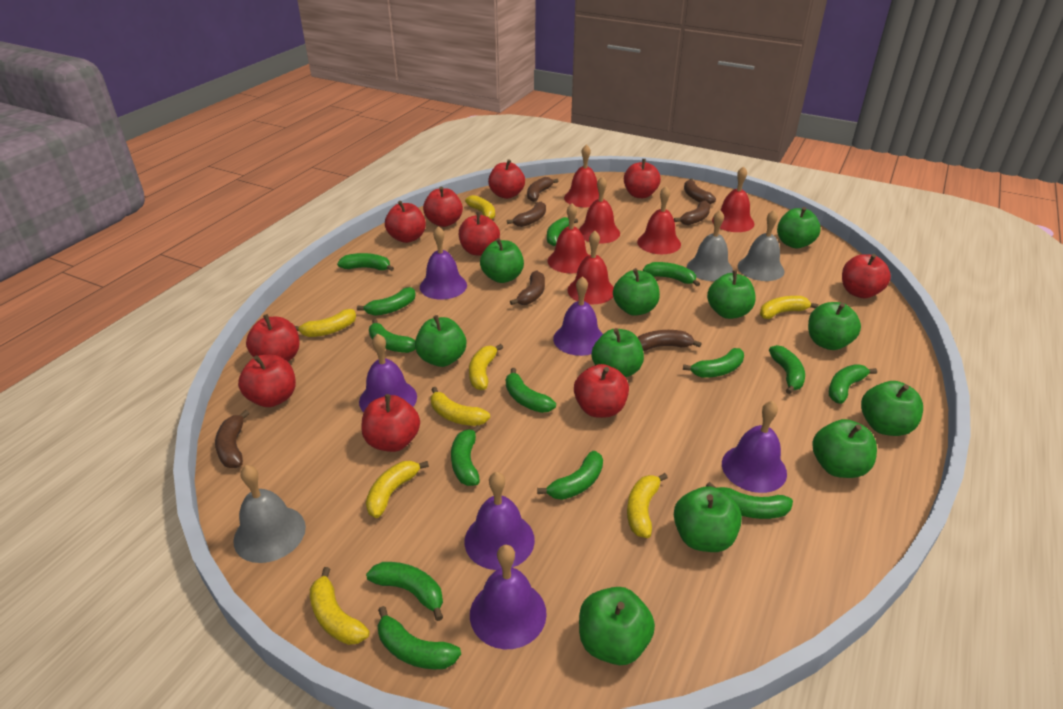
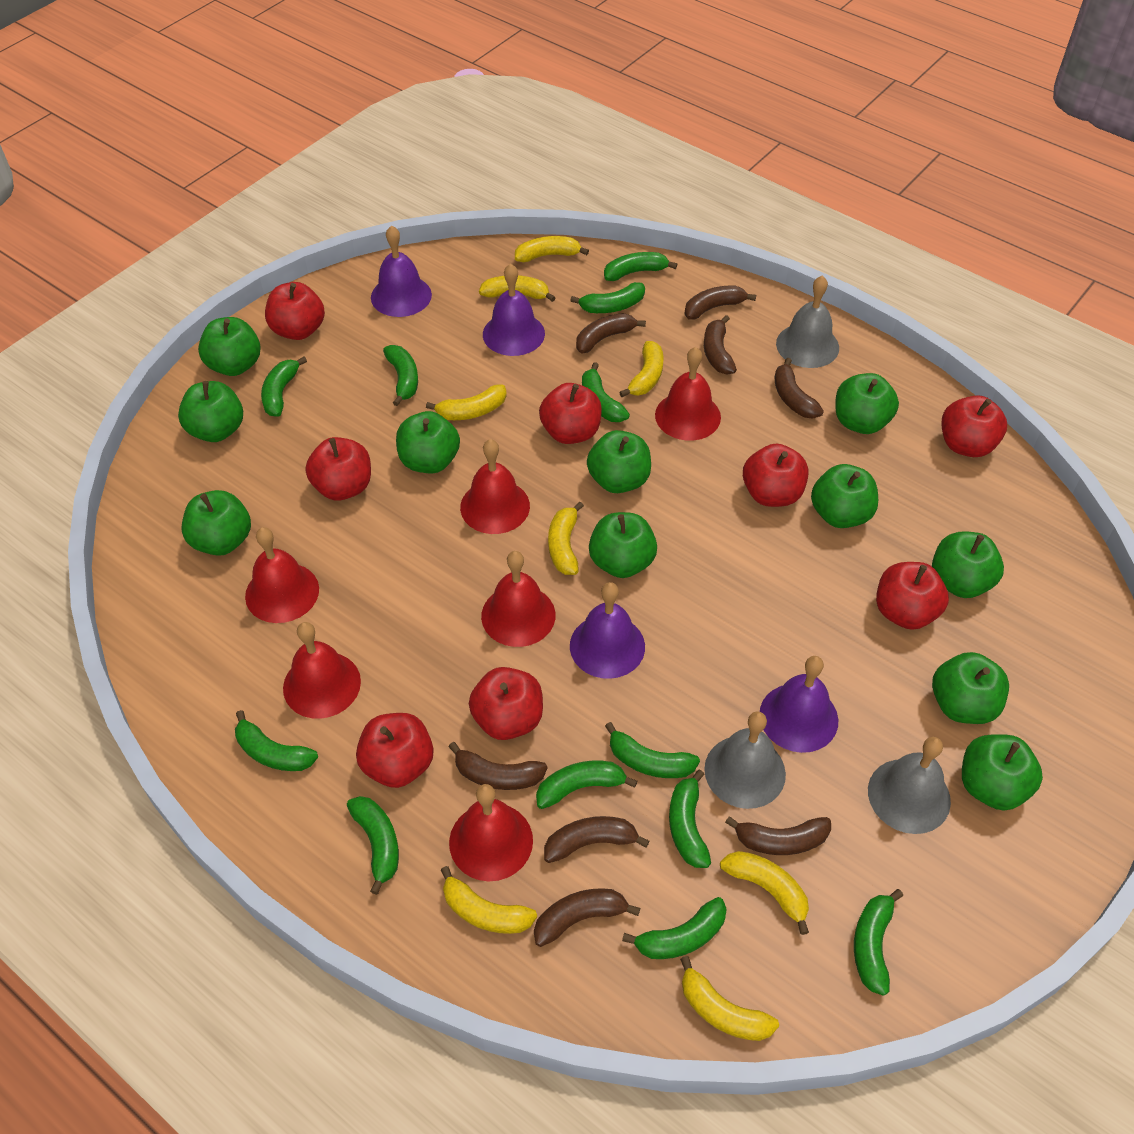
brown banana: [215,410,249,468] [507,202,546,227] [510,270,545,305] [527,177,558,202] [638,330,702,351] [674,201,710,225] [684,179,716,204] = 7 -> [449,742,547,790] [534,888,640,947] [544,816,649,863] [576,313,646,353] [685,286,756,320] [704,315,737,374] [725,816,831,855] [775,358,824,419] = 8
green banana: [337,253,394,271] [357,287,416,316] [366,562,443,621] [369,319,416,353] [378,606,461,669] [451,425,481,486] [506,368,556,413] [537,451,603,500] [547,217,578,246] [643,262,700,286] [683,348,744,378] [706,482,793,519] [769,345,805,394] [829,365,877,404] = 14 -> [235,710,318,771] [261,357,307,417] [347,796,399,895] [383,345,418,406] [536,761,637,809] [570,282,645,313] [582,362,630,422] [604,252,678,281] [605,722,700,778] [622,897,727,959] [669,769,711,868] [854,889,903,996] = 12
purple bell: [359,334,417,412] [420,226,467,300] [464,472,535,570] [470,545,547,649] [553,276,603,356] [722,401,787,493] = 6 -> [371,225,432,317] [483,264,545,356] [570,582,645,679] [760,656,838,753] = 4
red apple: [238,355,296,407] [246,314,300,361] [361,394,420,452] [385,201,426,243] [423,187,463,227] [459,212,500,256] [488,159,525,199] [574,364,629,418] [624,159,661,198] [842,254,891,299] = 10 -> [265,282,325,340] [305,437,371,500] [356,713,434,788] [469,667,543,740] [539,383,602,444] [743,443,809,507] [876,562,949,630] [942,395,1007,457] = 8

